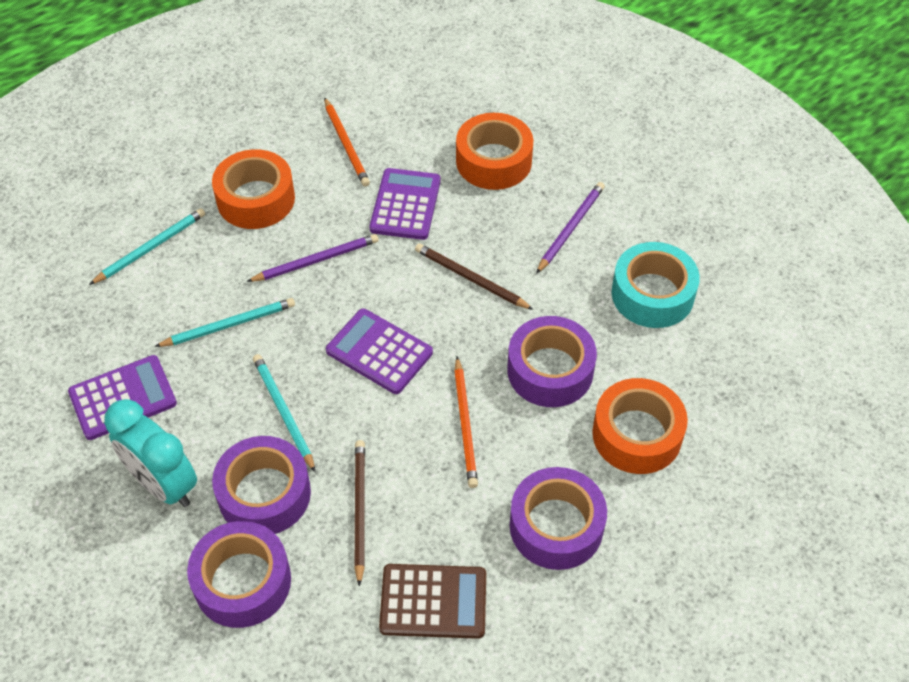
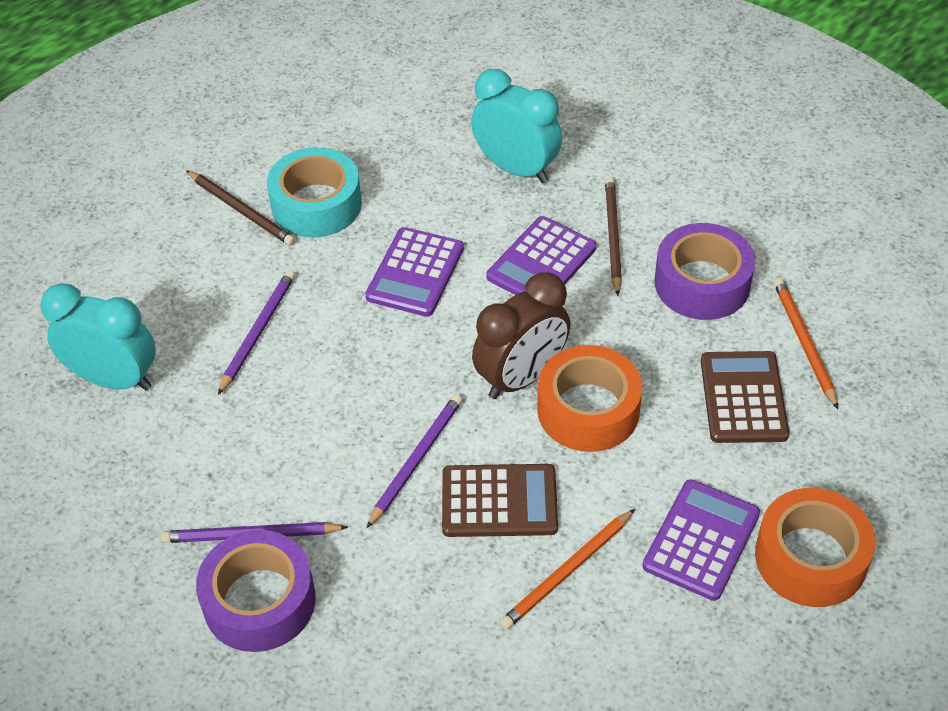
brown calculator: [379,564,486,639] = 1 -> [442,464,558,537] [701,351,789,443] = 2
brown clock: none = 0 -> [472,272,570,399] = 1
orange tape: [212,149,295,229] [456,113,533,190] [592,378,688,474] = 3 -> [537,345,642,452] [755,488,876,607] = 2
purple pencil: [247,234,379,282] [536,182,605,274] = 2 -> [161,522,348,543] [218,270,295,395] [367,394,463,528] = 3
purple tape: [187,521,291,628] [212,436,311,534] [507,316,597,407] [510,467,607,570] = 4 -> [196,530,316,652] [655,223,755,320] = 2
turquoise clock: [104,399,197,507] = 1 -> [40,283,156,390] [471,69,562,183] = 2
turquoise pencil: [89,208,205,285] [154,298,295,347] [253,354,315,472] = 3 -> none = 0

